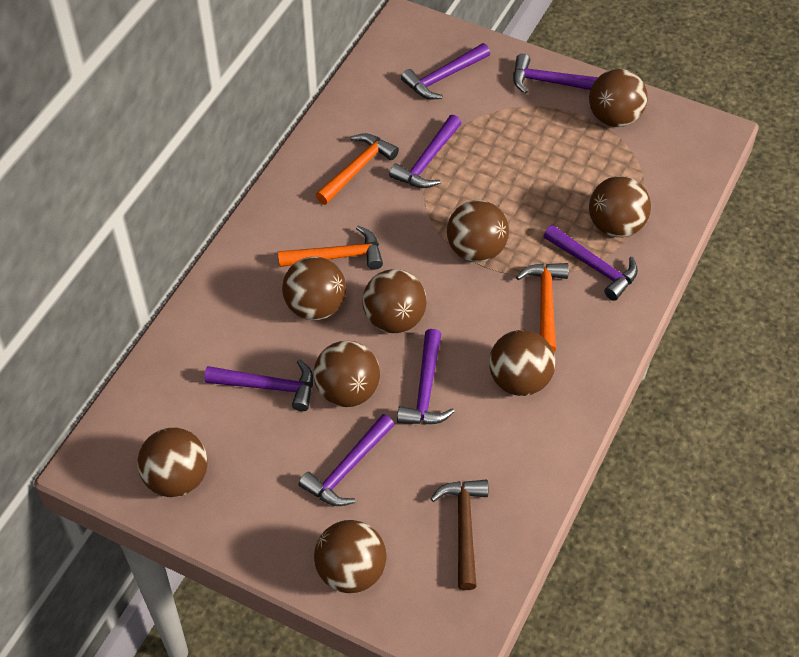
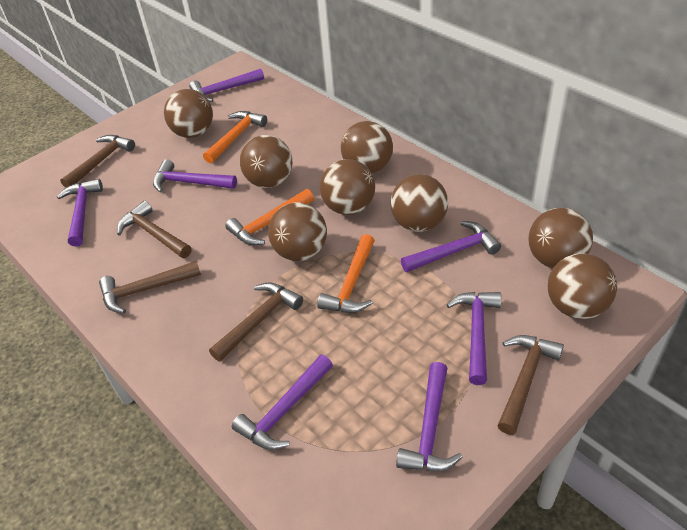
brown ball: [138,428,207,497] [282,256,346,320] [314,341,380,407] [314,520,387,593] [362,269,427,333] [447,200,509,262] [489,330,555,396] [589,69,648,127] [589,176,651,237] = 9 -> [164,89,213,138] [240,135,293,188] [268,202,327,261] [320,159,375,215] [341,121,393,173] [391,174,448,232] [528,208,593,268] [548,253,617,319] = 8
brown hammer: [430,479,488,590] = 1 -> [60,135,135,188] [99,261,201,313] [117,201,191,258] [209,282,303,362] [497,335,564,435] = 5

